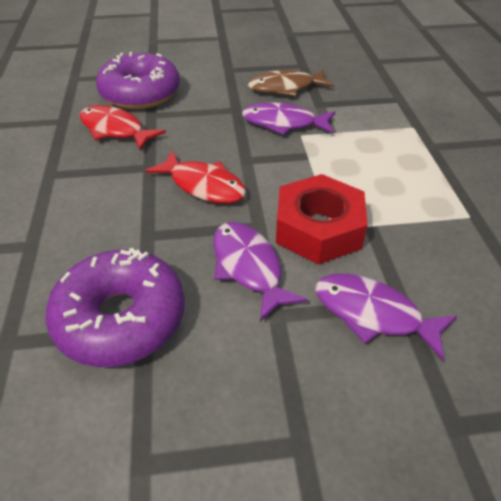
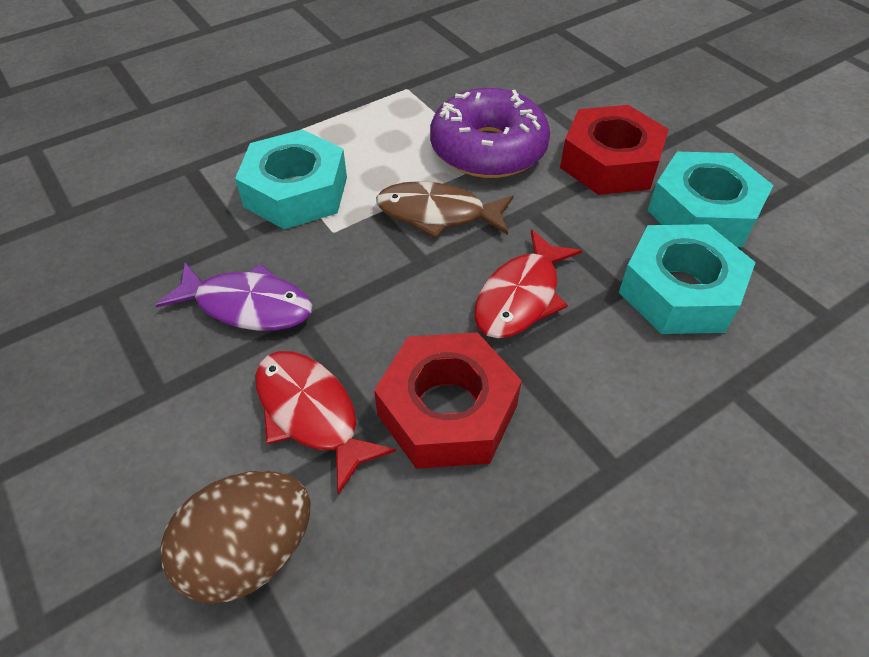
brown egg: none = 0 -> [161,471,310,604] = 1
purple donut: [46,248,185,367] [96,52,180,109] = 2 -> [430,88,550,178] = 1
purple fish: [213,222,308,322] [242,102,335,135] [315,274,457,360] = 3 -> [155,263,312,331] = 1
red nut: [276,174,368,265] = 1 -> [374,332,522,469] [560,105,669,195] = 2
turquoise nut: none = 0 -> [235,129,347,229] [619,224,756,334] [647,152,773,247] = 3

